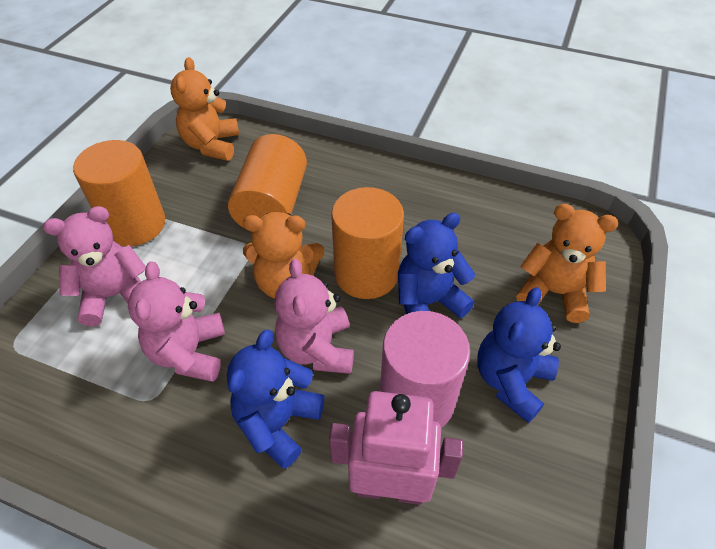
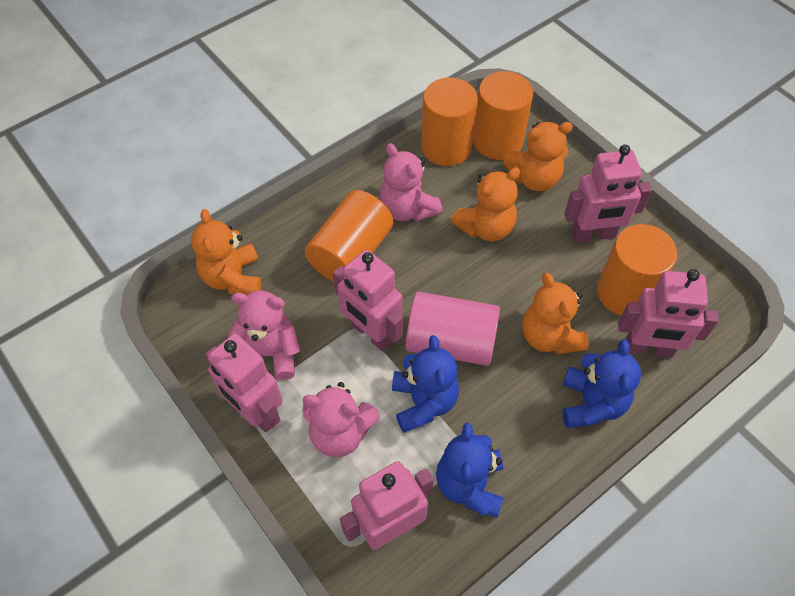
orange cylinder: [73,140,165,246] [228,134,307,230] [331,187,404,299] = 3 -> [305,190,393,282] [421,78,478,166] [473,71,533,160] [597,224,677,315] = 4
orange teddy bear: [170,57,239,161] [243,212,324,299] [516,204,618,323] = 3 -> [191,209,261,295] [451,168,520,242] [503,122,573,191] [522,273,589,354] = 4
pink robot: [329,391,463,505] = 1 -> [205,334,283,432] [333,250,403,351] [340,461,434,550] [564,145,652,243] [618,269,719,358] = 5

